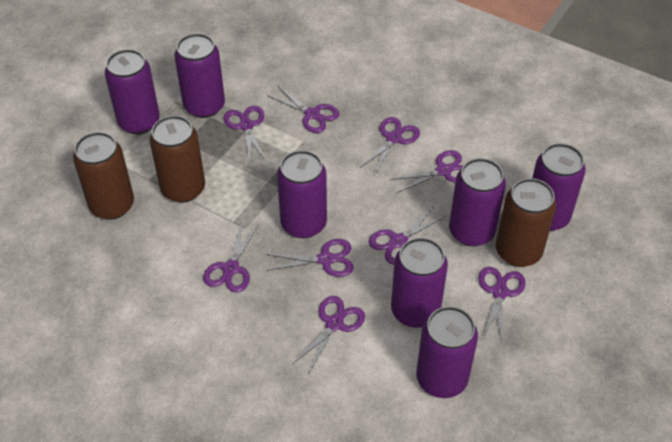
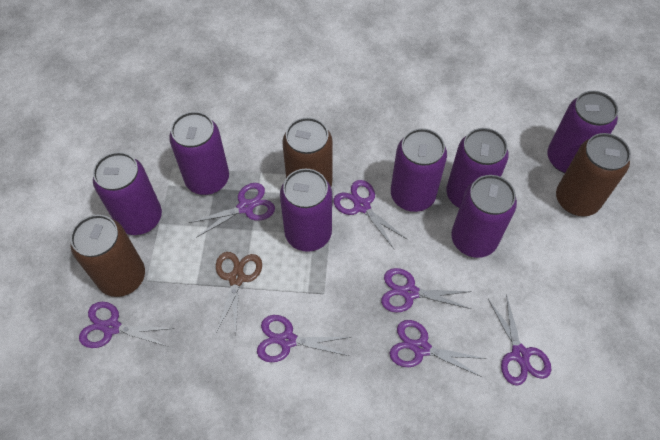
brown scissors: none = 0 -> [216,252,262,336] = 1
purple scissors: [203,222,259,293] [223,106,266,163] [266,239,354,277] [267,86,340,133] [292,296,365,373] [360,117,420,175] [369,206,446,265] [390,150,463,192] [478,267,526,342] = 9 -> [79,302,175,348] [189,183,275,238] [257,315,351,362] [333,180,408,249] [381,268,472,313] [390,320,486,377] [488,294,551,386] = 7

